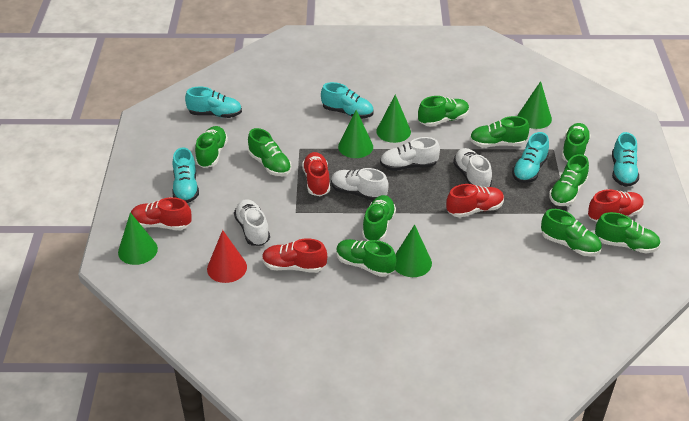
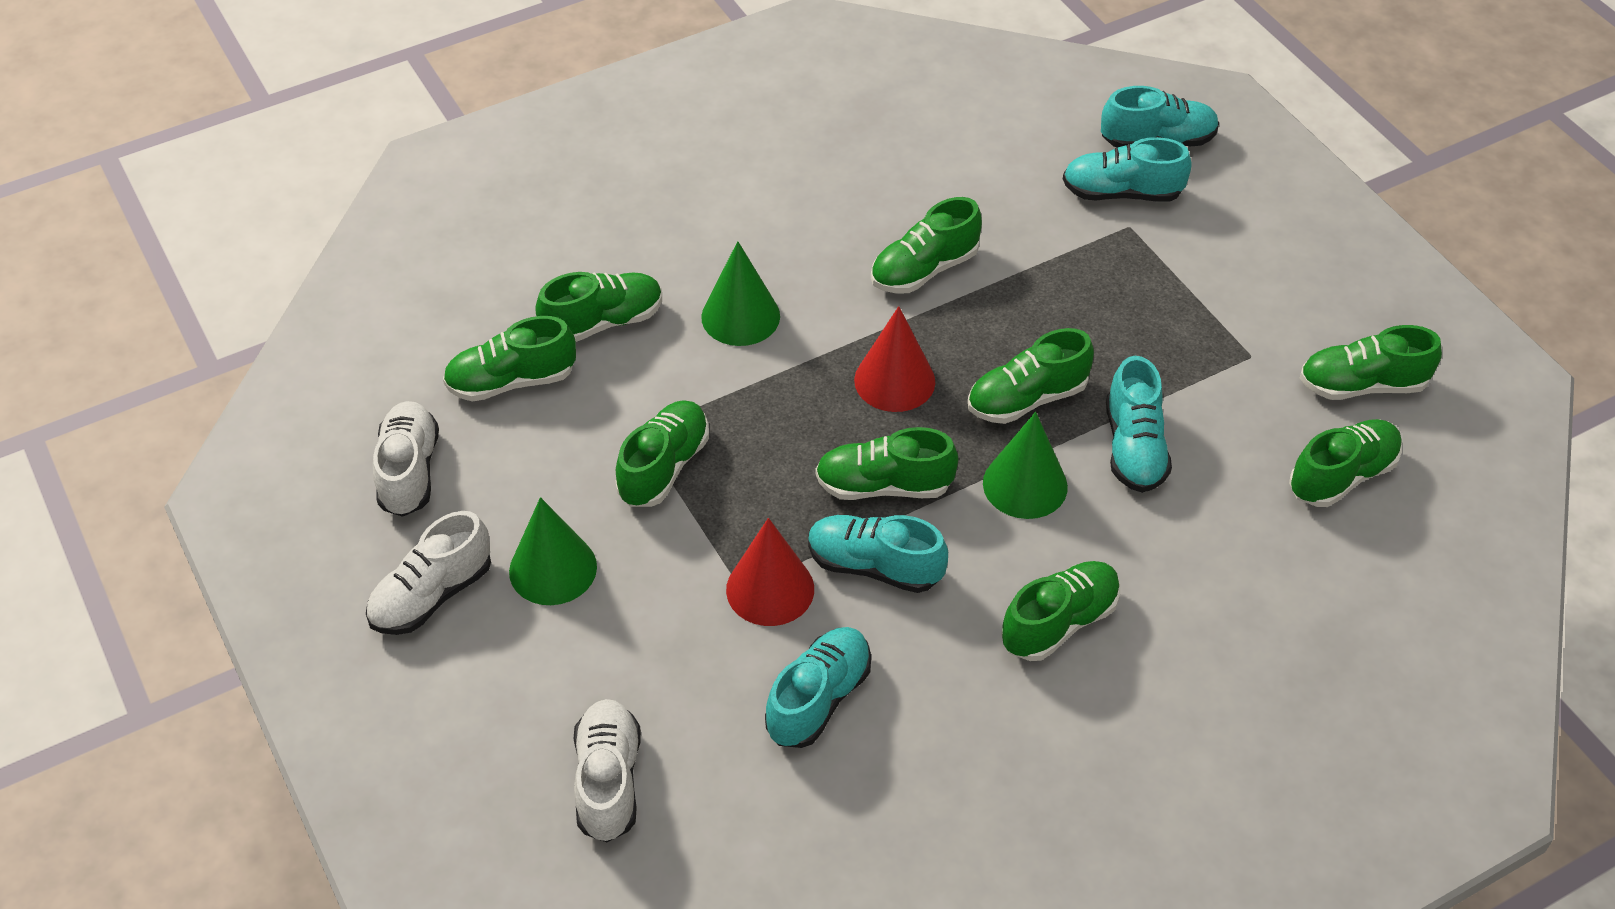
green cone: [118,212,158,265] [338,110,373,158] [376,95,411,143] [395,225,432,277] [518,81,552,129] = 5 -> [509,497,597,605] [701,241,780,346] [983,412,1068,519] = 3
green shoe: [195,126,228,168] [248,128,292,176] [336,239,396,277] [362,195,396,241] [418,96,469,127] [470,116,529,147] [541,209,602,256] [549,154,589,206] [562,123,591,162] [595,212,661,253] = 10 -> [443,316,576,402] [535,272,662,342] [616,400,709,507] [815,427,958,500] [871,197,982,293] [968,328,1094,424] [1001,561,1120,661] [1289,419,1402,507] [1300,325,1442,400] = 9
red cone: [207,230,247,283] = 1 -> [726,518,814,626] [854,306,935,412] = 2
red shoe: [131,197,192,230] [262,238,327,273] [302,152,330,196] [446,184,504,218] [588,189,644,222] = 5 -> none = 0
white shoe: [234,199,270,246] [331,168,389,201] [380,137,440,171] [453,148,492,187] = 4 -> [366,511,491,635] [373,401,439,517] [574,699,641,842] = 3

